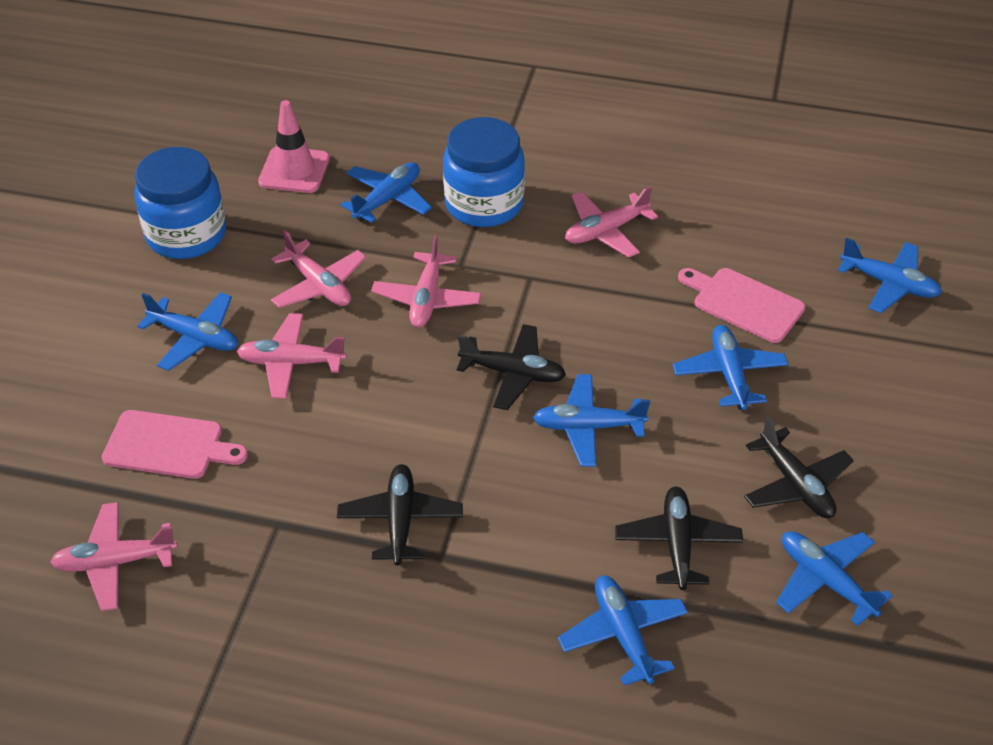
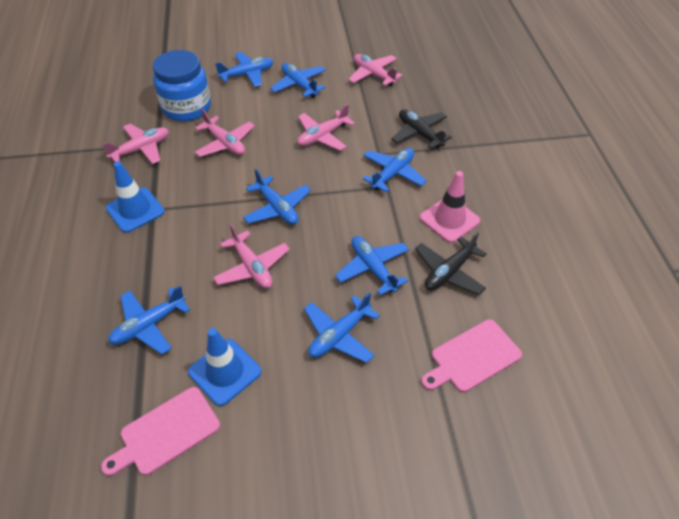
black plane: [337,464,463,565] [457,324,566,410] [615,487,743,590] [744,416,854,518] = 4 -> [391,109,452,149] [415,232,486,295] = 2
blue jar: [135,147,226,259] [443,117,525,227] = 2 -> [153,50,211,122] = 1
blue traffic cone: none = 0 -> [106,161,165,233] [188,328,261,406] = 2

